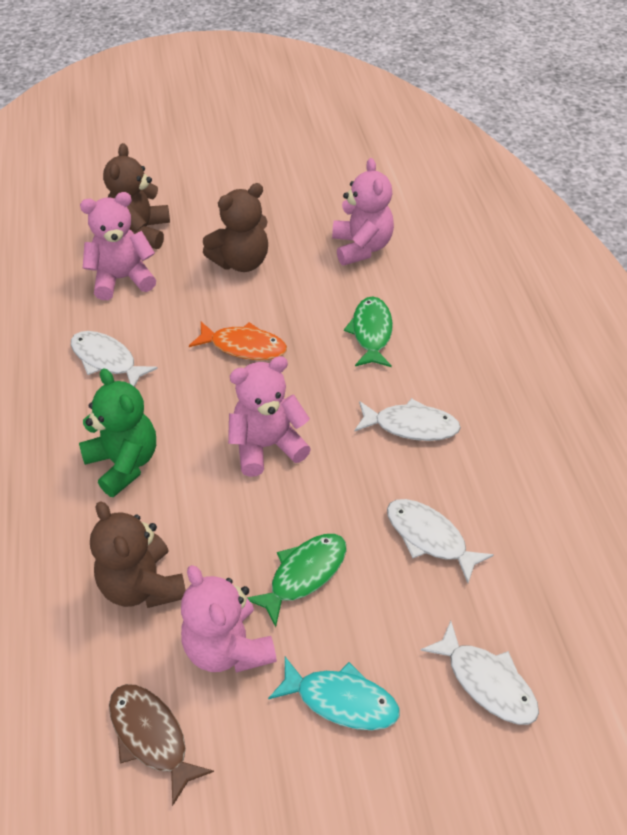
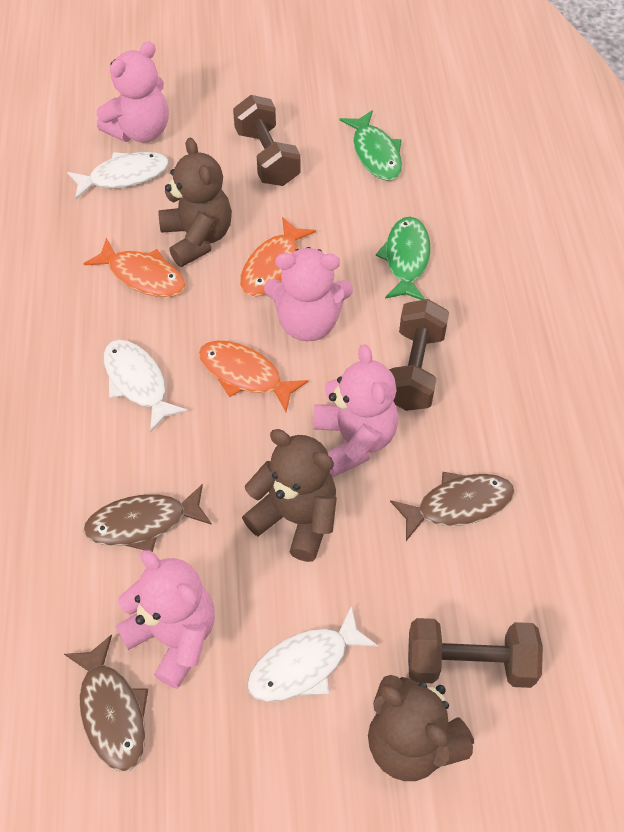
brown dumbbell: none = 0 -> [233,95,301,186] [389,299,449,411] [408,618,543,688] = 3
brown fish: [109,684,214,806] = 1 -> [64,634,148,772] [83,484,212,552] [390,472,515,541] = 3
green teddy bear: [79,368,156,497] = 1 -> none = 0
orange fish: [189,322,287,360] = 1 -> [84,238,186,297] [199,341,308,412] [240,217,316,297] = 3
turquoise fish: [268,657,400,730] = 1 -> none = 0
white fish: [71,331,158,387] [354,398,461,441] [387,499,494,583] [420,621,539,725] = 4 -> [67,152,169,199] [103,340,188,432] [247,605,378,702] = 3

